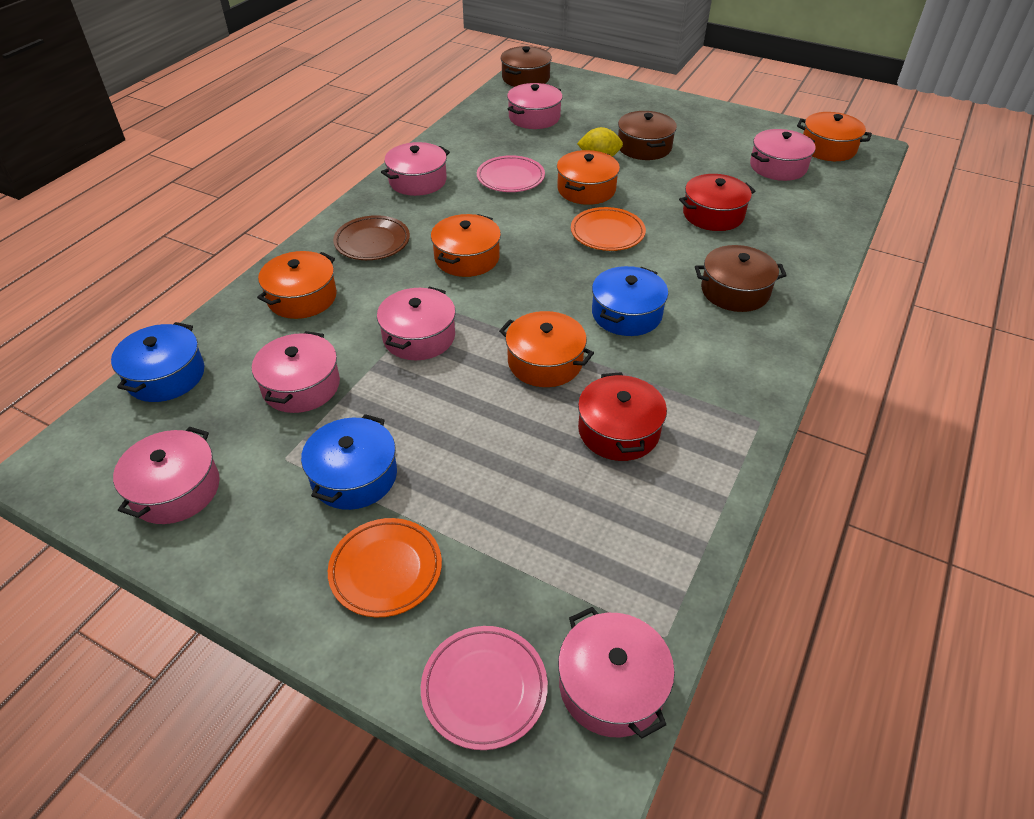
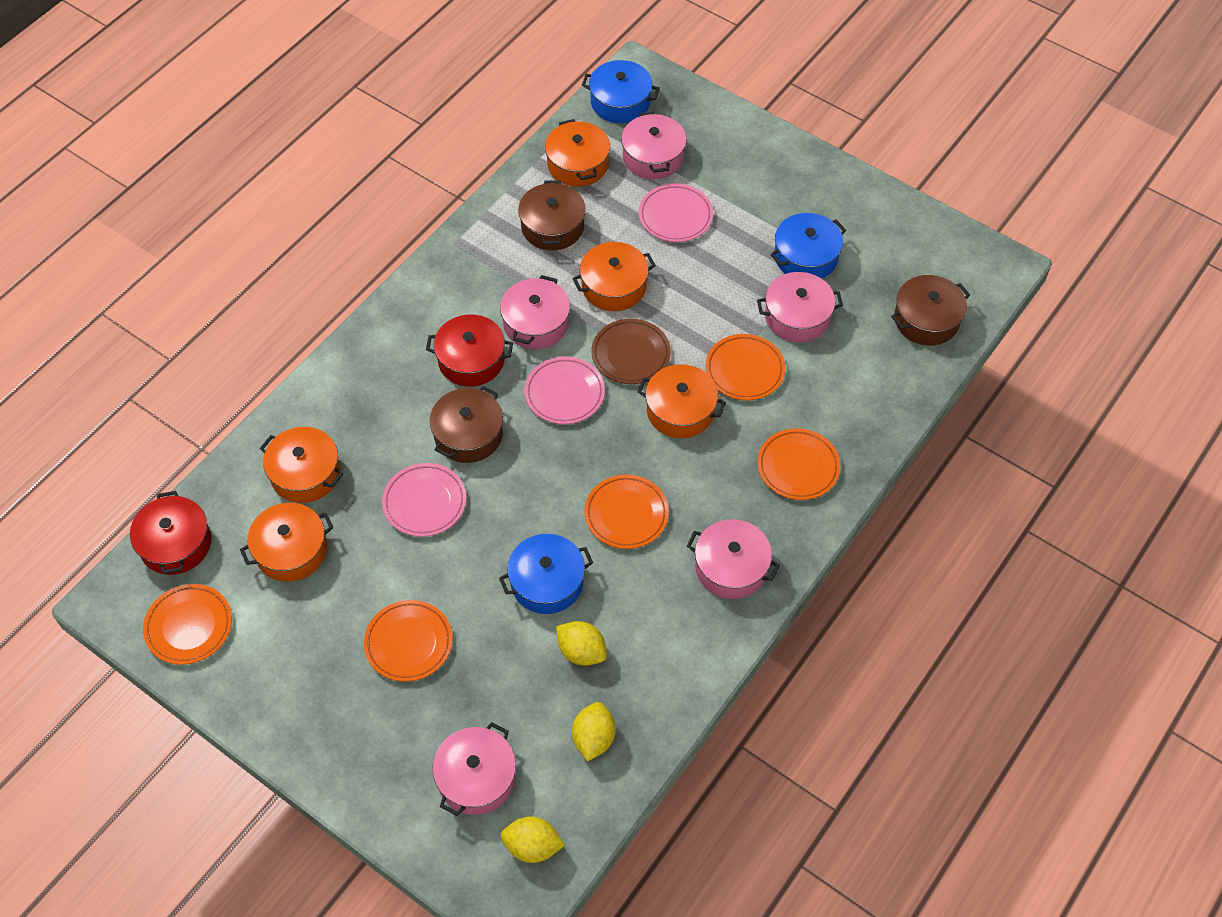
orange plate: [328,518,442,617] [571,207,646,251] = 2 -> [143,584,232,665] [364,600,453,682] [584,475,669,549] [706,334,785,400] [757,428,840,500] = 5
pink plate: [421,626,548,750] [477,155,545,192] = 2 -> [382,463,466,537] [524,357,605,424] [639,184,713,242] = 3
pink pot: [113,427,220,524] [252,331,340,413] [377,287,456,360] [381,142,450,196] [507,83,563,129] [558,607,675,739] [750,129,816,181] = 7 -> [432,722,516,816] [500,275,570,349] [621,112,687,179] [687,519,780,599] [757,272,843,343] = 5
yellow lemon: [577,127,623,157] = 1 -> [501,816,565,863] [556,621,607,666] [572,702,615,761] = 3

